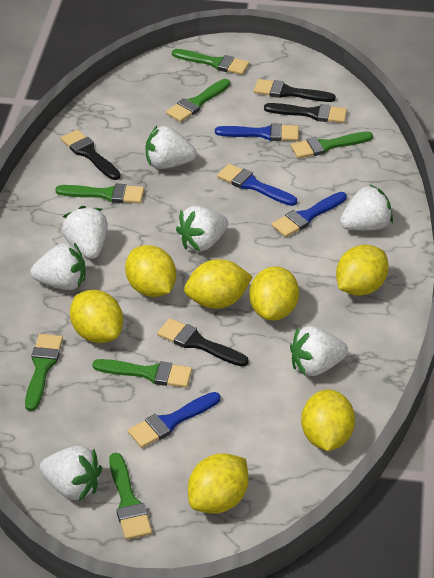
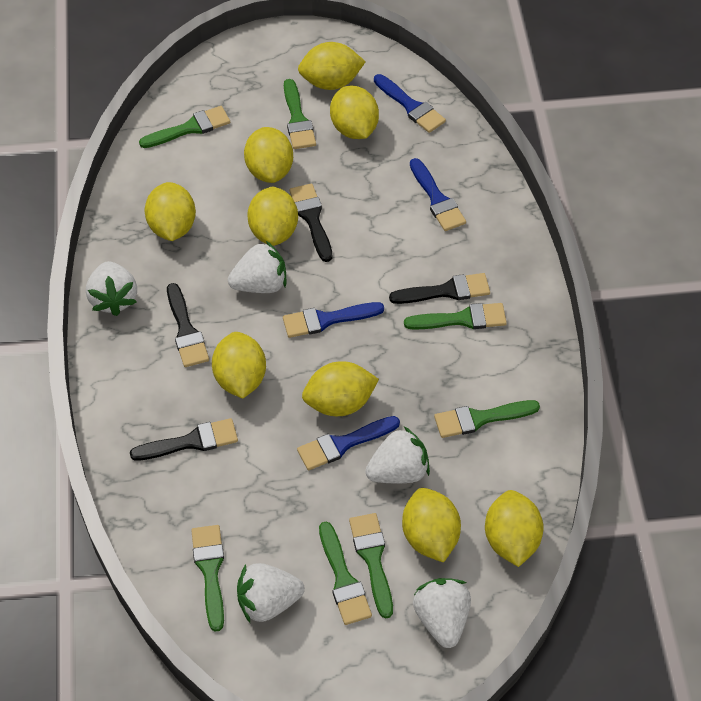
white strawberry: [30,243,86,290] [40,446,102,501] [62,206,108,259] [146,126,196,169] [176,206,228,252] [290,326,348,376] [340,185,393,231] = 7 -> [86,261,137,316] [228,241,286,293] [237,563,305,623] [365,427,430,483] [413,578,471,648] = 5
yellow lemon: [70,290,123,343] [125,245,176,297] [184,259,253,309] [188,453,249,513] [249,266,299,321] [301,389,355,451] [336,245,389,296] = 7 -> [145,182,196,241] [212,332,266,399] [244,127,293,183] [247,186,298,246] [298,42,366,90] [302,361,379,416] [330,86,379,139] [402,488,461,563] [485,490,544,567] = 9

